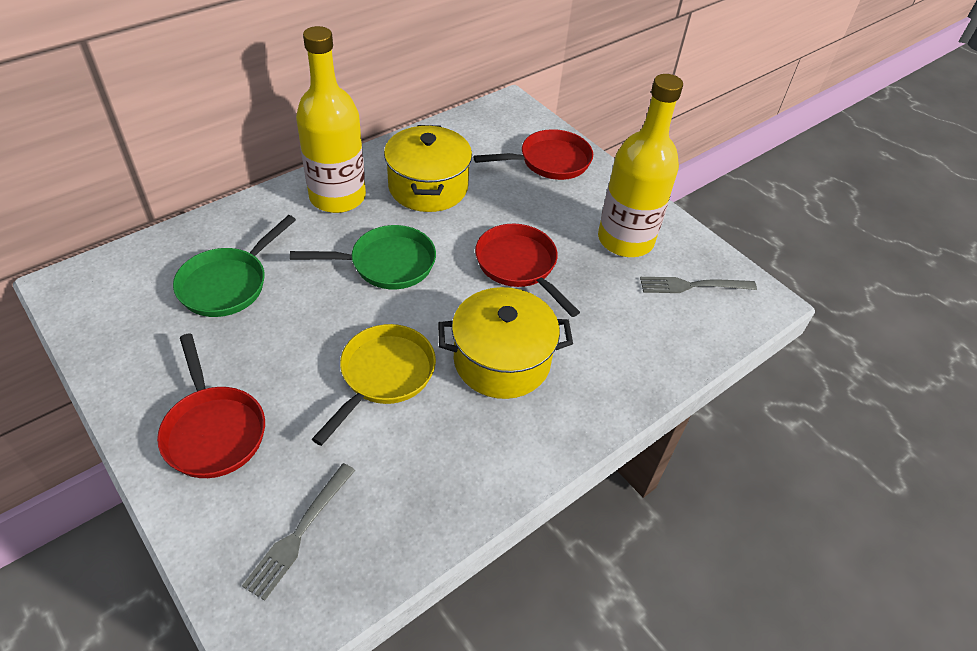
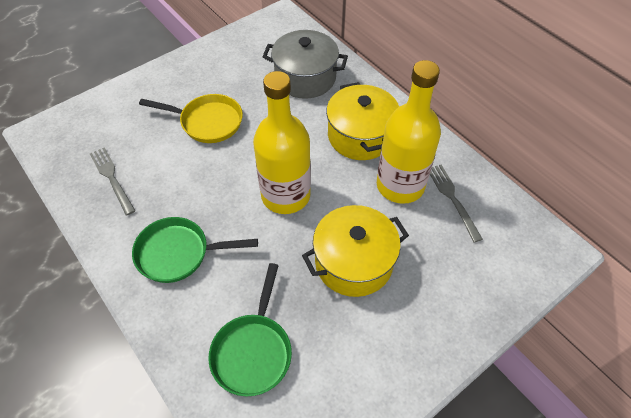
grey pot: none = 0 -> [263,30,348,99] = 1
red pan: [157,333,265,478] [473,129,593,180] [475,224,580,317] = 3 -> none = 0

